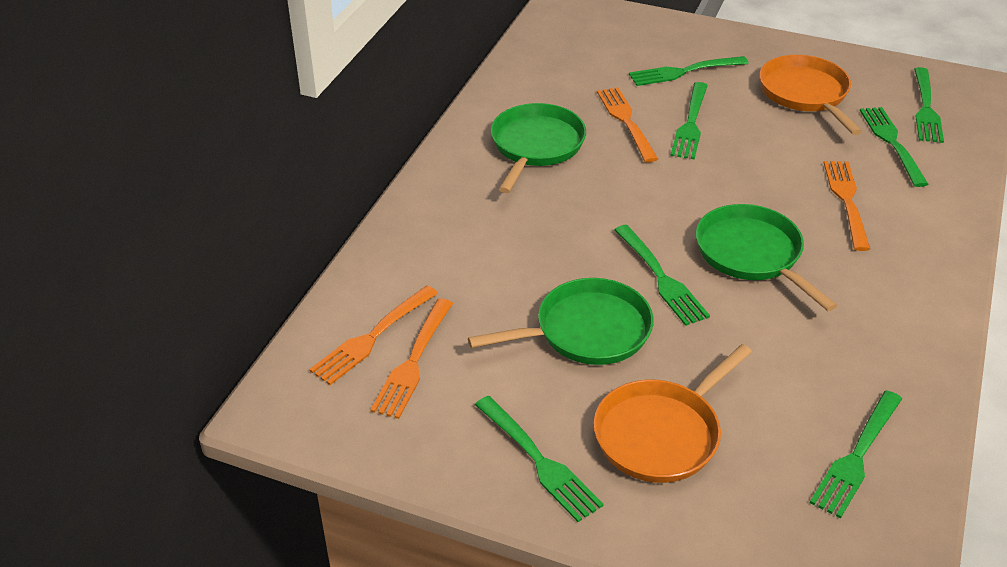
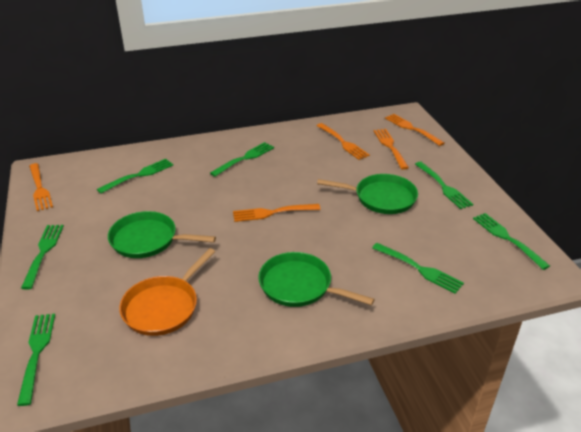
orange fork: [309,285,438,385] [370,299,453,419] [597,87,658,162] [824,161,870,251] = 4 -> [29,163,53,211] [233,204,320,222] [317,123,370,160] [374,129,409,170] [385,114,444,146] = 5
orange pan: [594,344,752,483] [759,55,862,135] = 2 -> [119,248,215,336] = 1

